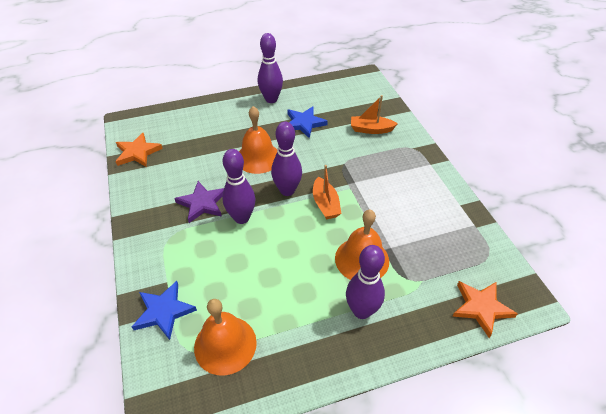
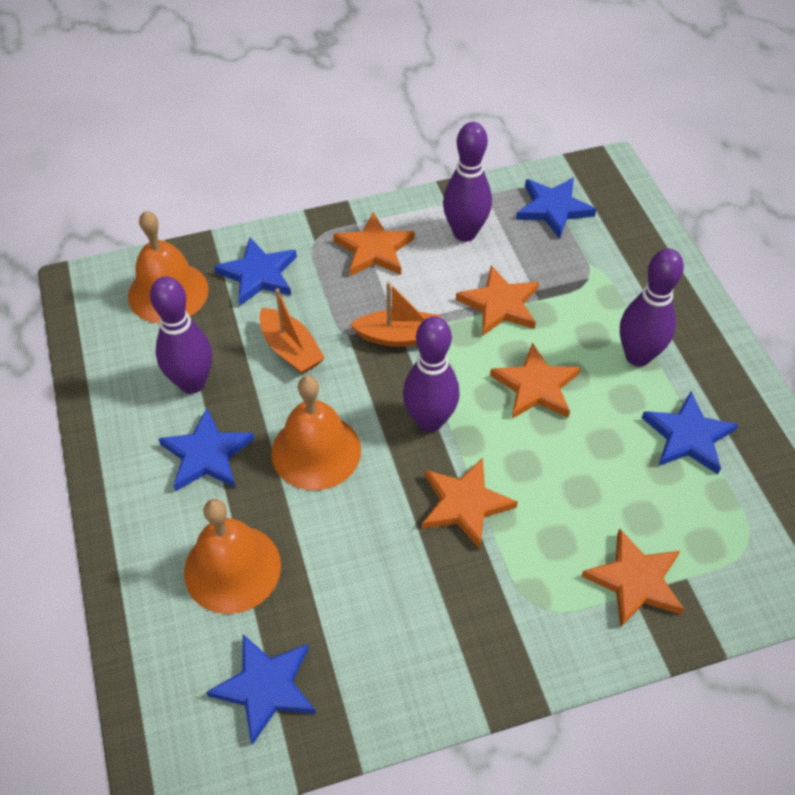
blue star: [132,281,197,340] [287,106,328,138] = 2 -> [158,408,254,492] [206,634,316,745] [214,237,297,306] [516,177,596,239] [642,391,738,474] = 5
orange star: [115,133,163,167] [452,281,518,338] = 2 -> [333,212,415,276] [422,458,518,549] [456,265,539,336] [490,343,581,419] [581,528,685,628] = 5
purple star: [174,181,224,223] = 1 -> none = 0

